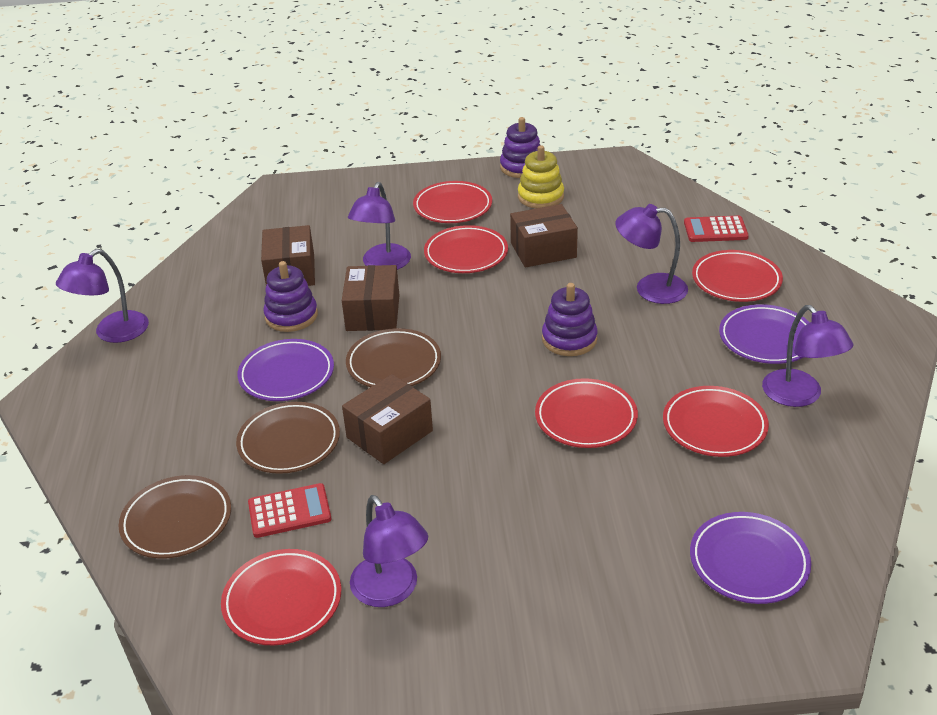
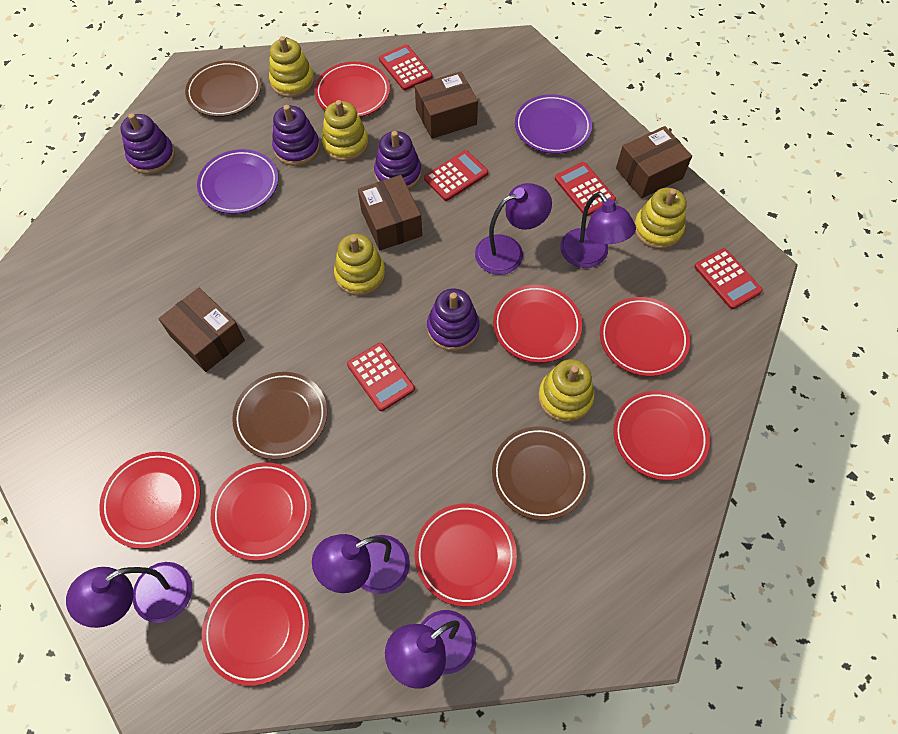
purple plate: [237,339,334,401] [690,512,811,604] [719,304,810,364] = 3 -> [197,149,278,214] [515,94,592,154] = 2
purple stacking toy: [263,261,318,332] [500,117,540,178] [542,283,598,356] = 3 -> [121,113,175,174] [272,105,320,166] [374,131,422,189] [427,289,480,351] = 4
red calculator: [248,483,331,538] [684,216,749,242] = 2 -> [347,343,415,411] [379,44,433,90] [424,150,488,201] [555,162,616,216] [694,248,763,309] = 5
red plate: [221,549,341,646] [413,181,492,223] [424,225,508,273] [535,378,638,448] [663,386,769,457] [692,250,783,302] = 6 -> [99,452,201,549] [202,574,309,686] [211,462,311,561] [315,62,390,117] [415,503,517,607] [493,285,582,363] [600,297,690,376] [613,391,710,480] = 8
yellow stacking toy: [518,145,564,209] = 1 -> [269,36,314,98] [321,100,369,161] [334,234,385,296] [538,359,594,422] [634,188,686,249] = 5

